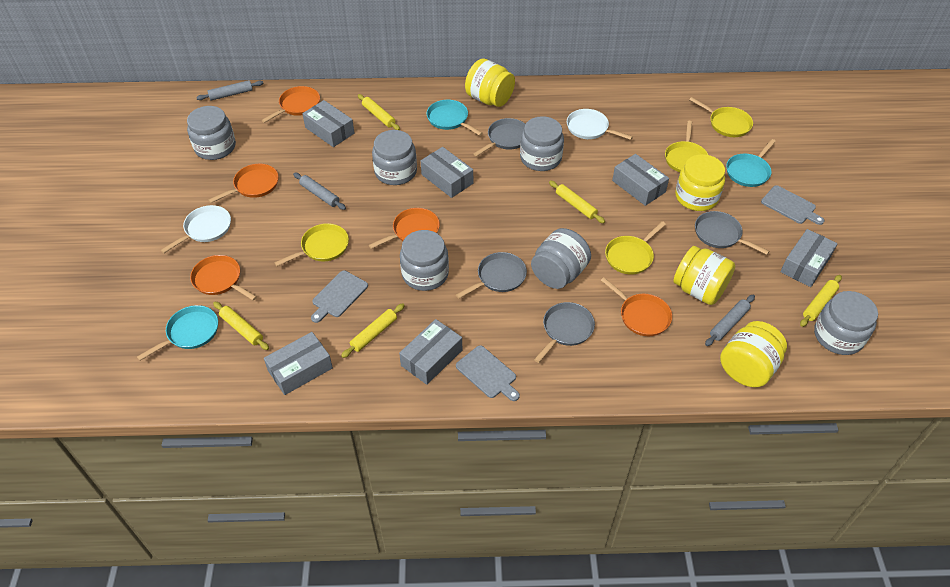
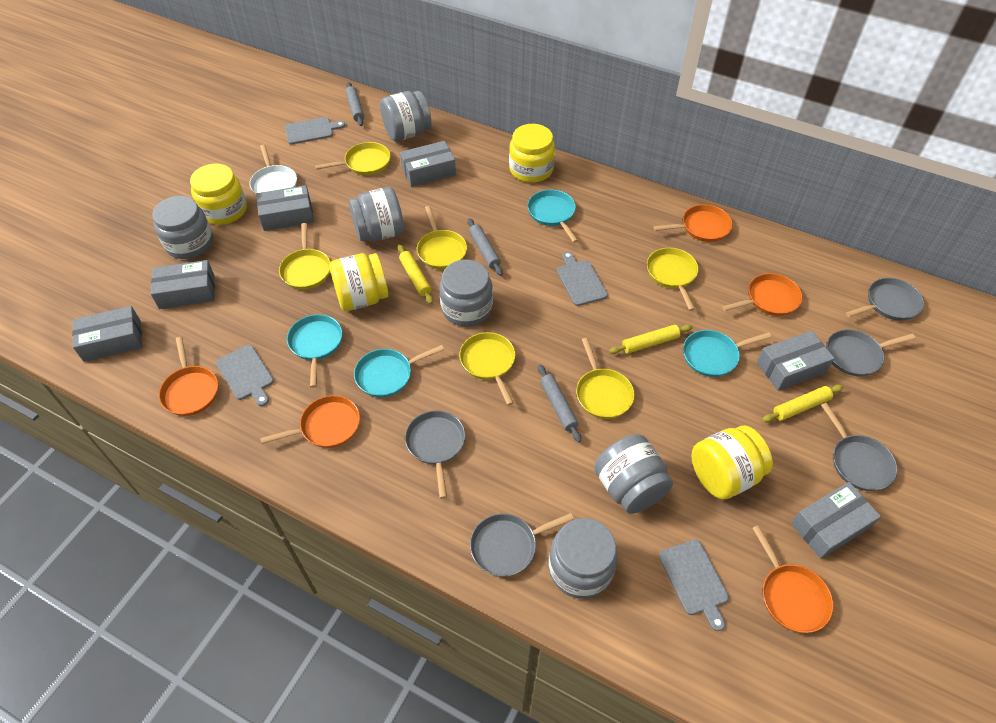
grey cutting board: [311,270,368,323] [456,345,520,401] [761,185,825,225] = 3 -> [216,345,274,406] [285,117,345,144] [557,251,608,306] [659,539,729,631] = 4
grey pan: [456,252,527,298] [474,118,526,156] [534,302,595,363] [695,211,769,255] = 4 -> [405,410,465,499] [470,513,574,577] [821,403,897,491] [826,329,915,376] [846,278,924,321] = 5
turquoise pan: [137,305,218,361] [427,100,483,136] [726,139,776,187] = 3 -> [287,314,342,388] [354,345,444,397] [527,189,578,243] [683,330,771,377] = 4
white pan: [161,205,231,253] [567,109,633,140] = 2 -> [249,145,297,194] = 1
yellow pan: [274,223,349,266] [605,221,666,274] [665,121,708,172] [689,97,753,137] = 4 -> [279,223,331,290] [315,142,391,175] [417,206,467,269] [459,332,515,405] [576,338,635,419] [647,248,699,311] = 6
yellow rolling pin: [213,302,269,350] [341,303,405,358] [358,94,400,130] [549,181,605,223] [800,275,842,327] = 5 -> [398,244,433,304] [609,324,693,354] [762,385,843,422] = 3

